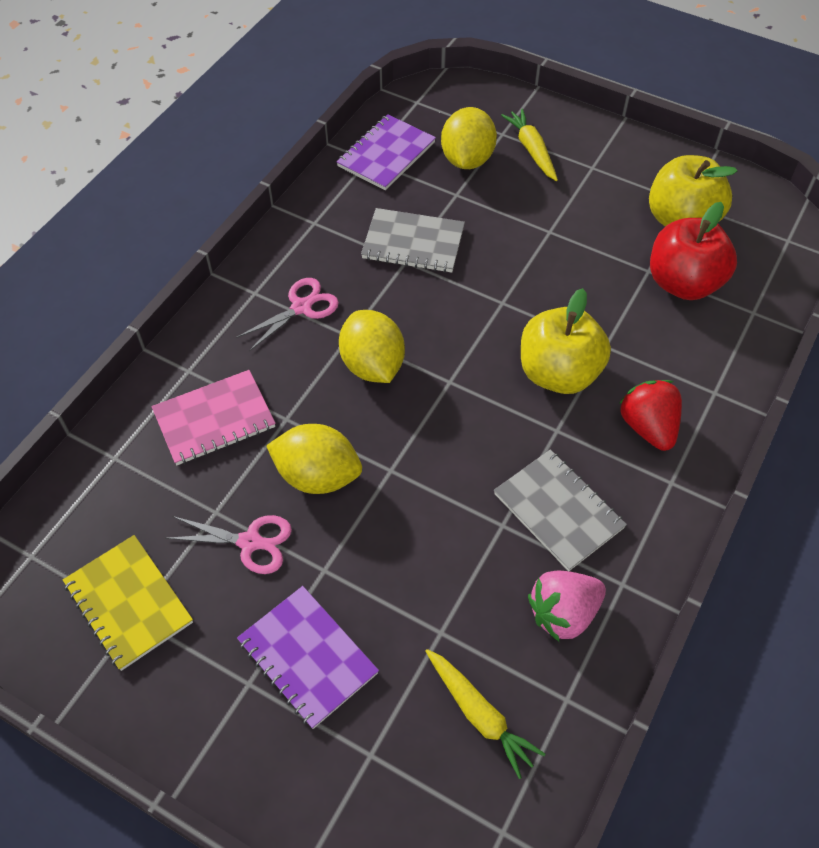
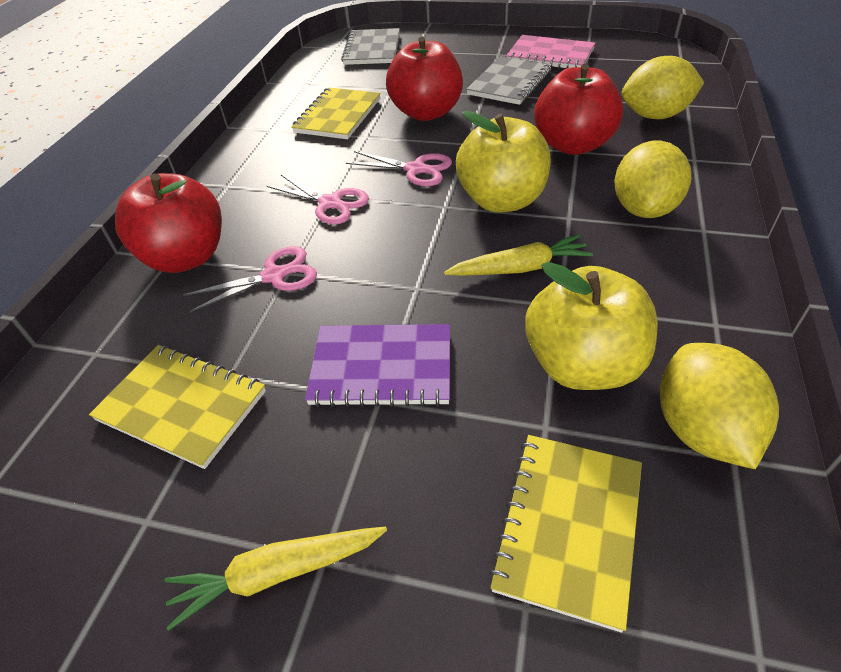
pink scissors: [166,515,292,574] [236,278,339,351] = 2 -> [183,246,317,313] [267,175,369,224] [346,151,452,186] = 3
pink strawberry: [528,570,606,641] = 1 -> none = 0
purple notebook: [237,586,379,729] [336,114,436,190] = 2 -> [305,324,450,407] = 1
red apple: [650,202,737,300] = 1 -> [115,173,222,273] [386,37,463,121] [534,64,623,155] = 3
red strawberry: [619,380,682,451] = 1 -> none = 0
yellow notebook: [63,535,193,671] = 1 -> [89,345,266,469] [291,87,381,139] [489,435,642,633] = 3

